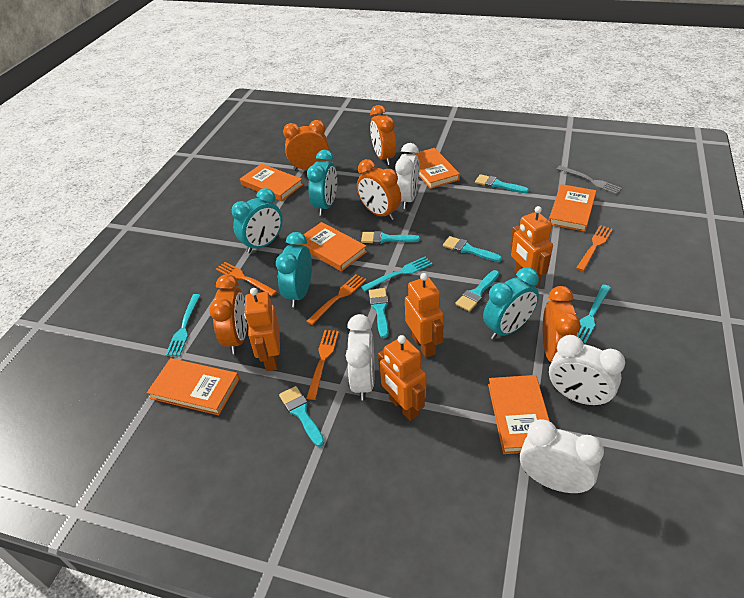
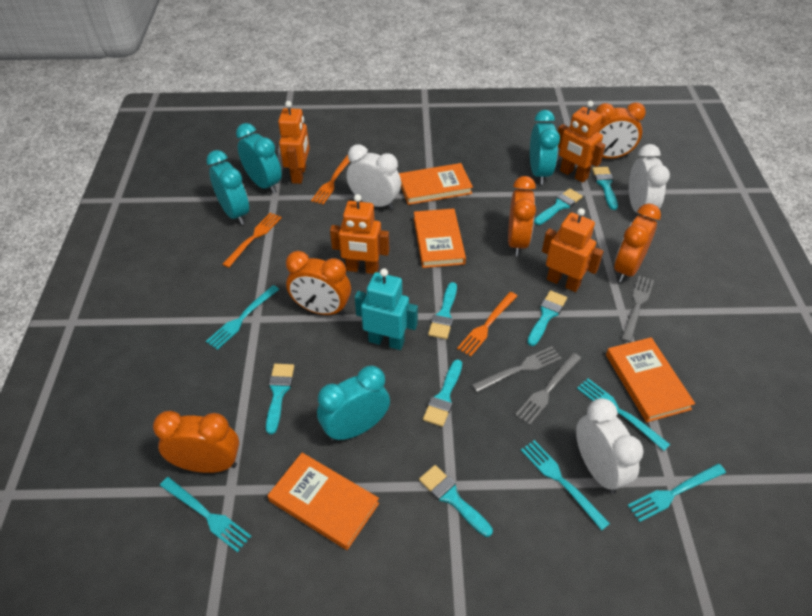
grey fork: [557,166,622,194] = 1 -> [472,347,562,392] [515,353,581,425] [621,276,654,343] = 3
orange book: [147,358,240,415] [240,164,303,201] [297,222,367,272] [413,148,460,189] [488,375,550,454] [549,184,596,232] = 6 -> [268,453,379,550] [399,163,473,205] [414,208,466,268] [606,337,695,422] = 4
orange fork: [216,262,277,296] [306,274,366,325] [307,330,339,400] [576,225,613,271] = 4 -> [222,213,282,268] [311,155,350,205] [457,292,517,357] = 3
turquoise brush: [279,386,325,447] [361,231,420,244] [369,288,389,338] [443,236,502,262] [455,270,499,312] [475,174,529,193] = 6 -> [266,364,294,434] [419,465,493,537] [423,359,462,427] [428,282,457,339] [527,290,567,346] [534,188,583,225] [592,167,618,210] = 7
turquoise fork: [165,294,200,356] [361,257,433,291] [578,284,611,343] = 3 -> [160,477,251,552] [206,285,279,350] [521,440,610,531] [577,378,670,451] [627,463,726,522] = 5
turquoise robot: none = 0 -> [355,268,418,350] = 1
white clock: [346,314,374,401] [395,143,419,209] [520,419,604,494] [549,335,625,407] = 4 -> [346,144,401,210] [576,398,644,494] [629,144,670,217] = 3

